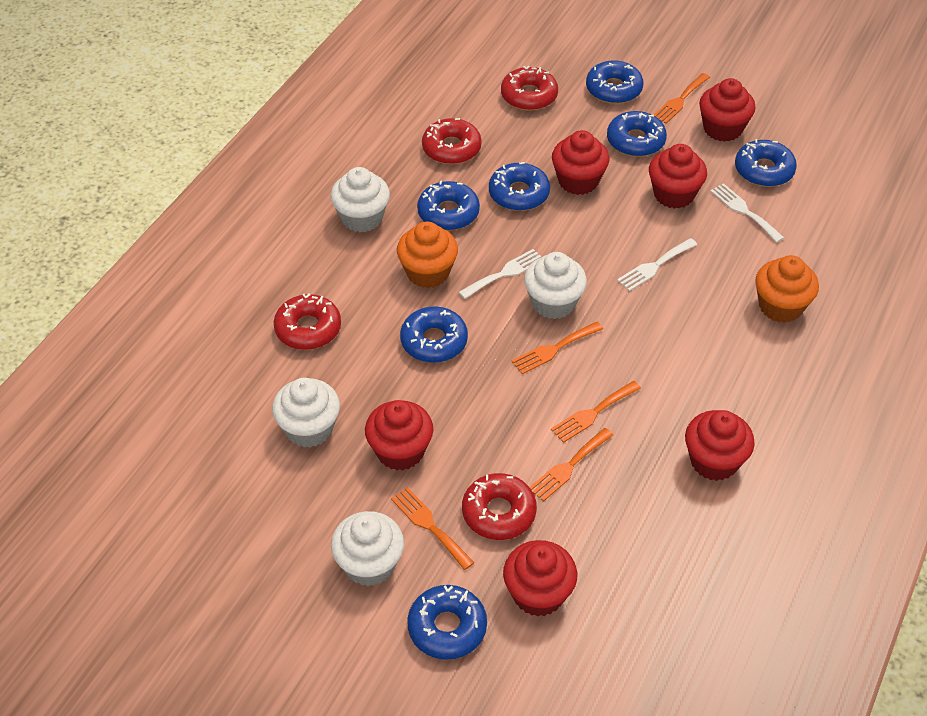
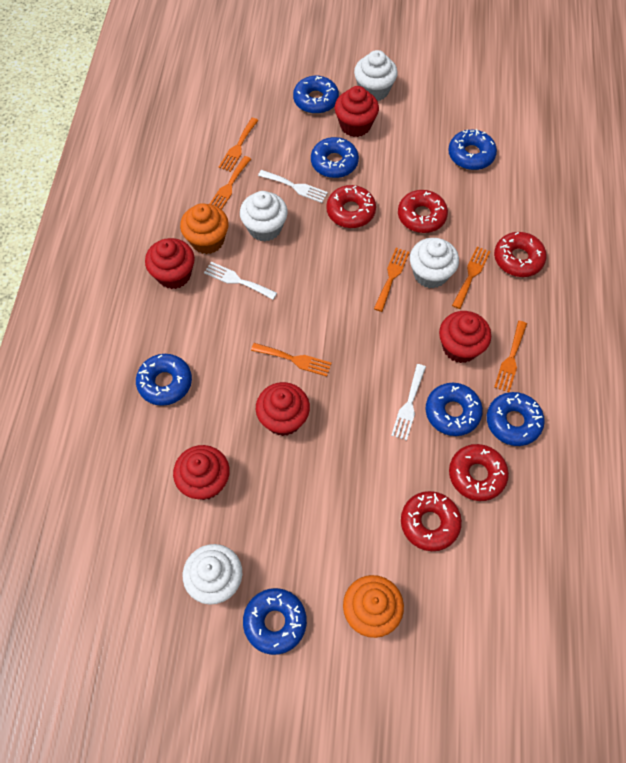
orange fork: [391,487,474,570] [512,322,603,374] [530,428,613,502] [551,381,641,443] [654,73,710,124] = 5 -> [210,156,251,209] [219,118,259,172] [251,343,332,377] [374,248,409,312] [452,247,490,309] [494,321,527,392] = 6
red cupcake: [365,400,433,470] [503,540,577,617] [552,130,609,195] [649,144,707,209] [685,410,755,481] [699,78,756,142] = 6 -> [145,238,195,289] [173,445,230,500] [256,382,310,436] [334,86,379,137] [439,311,491,363] = 5
red donut: [274,294,341,350] [422,118,482,164] [462,473,537,540] [501,66,558,111] = 4 -> [326,185,376,228] [398,190,448,233] [401,491,462,551] [449,444,509,501] [494,232,547,277] = 5

